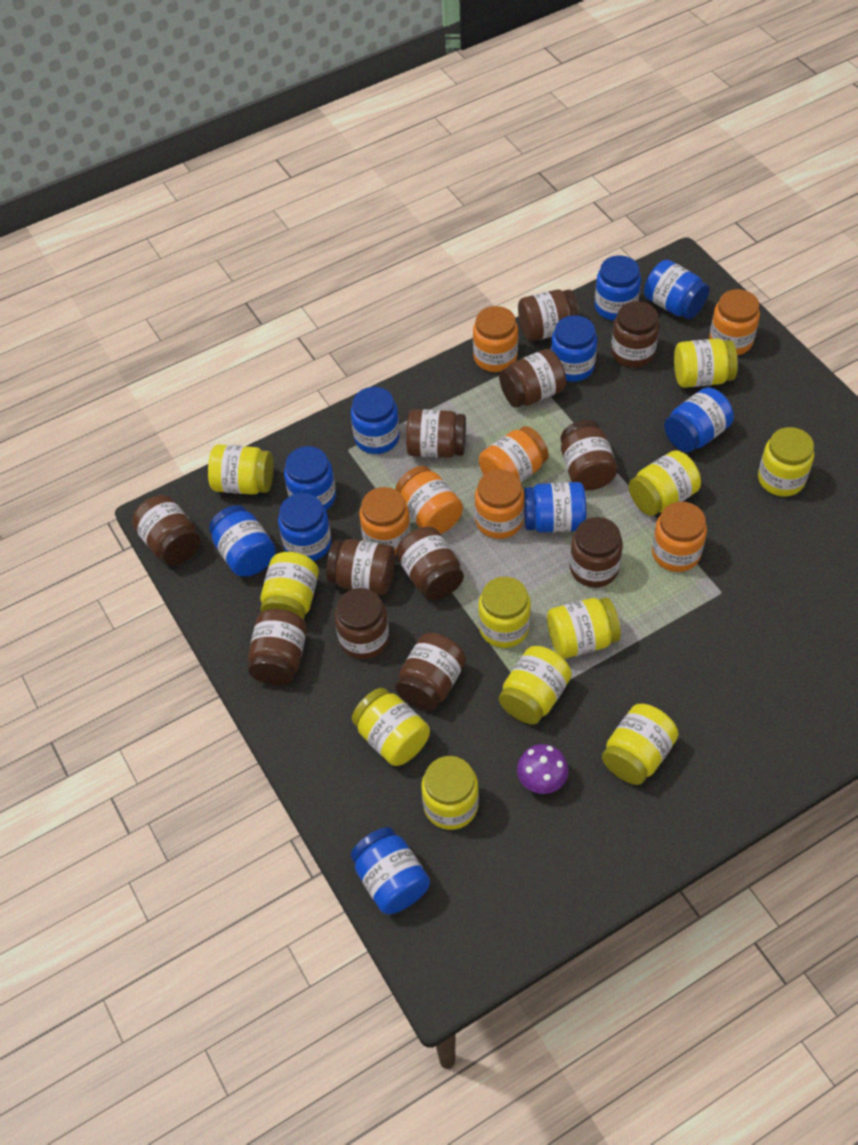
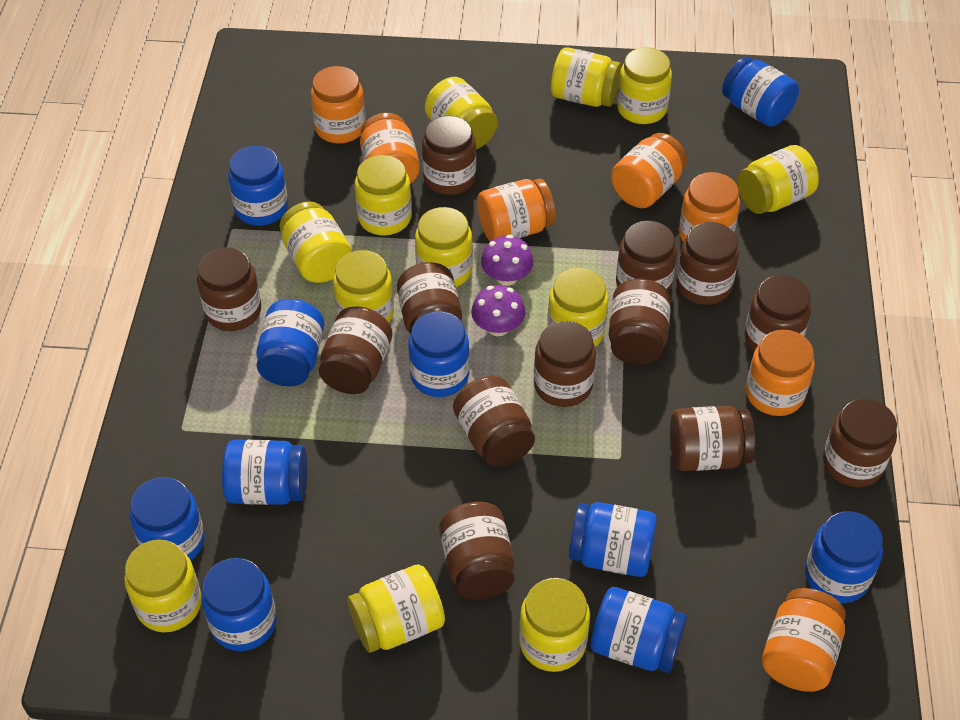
brown jar: [132,495,200,565] [248,609,307,685] [326,539,395,595] [334,588,389,659] [395,633,466,711] [396,527,464,600] [406,409,466,458] [499,349,566,407] [518,290,580,341] [560,420,618,490] [570,517,623,587] [611,301,659,368] = 12 -> [197,247,261,331] [319,307,392,394] [397,262,462,334] [422,116,476,195] [439,502,514,600] [453,376,535,467] [534,321,596,407] [609,278,671,365] [616,221,677,292] [670,406,755,471] [676,222,739,305] [745,275,811,351] [823,399,897,487] = 13
purple mushroom: [517,744,569,794] = 1 -> [471,285,526,336] [481,235,534,286] = 2
yellow jar: [208,444,274,495] [260,552,319,620] [352,688,430,766] [421,756,479,830] [478,577,531,648] [499,646,572,724] [547,597,621,659] [602,704,679,785] [629,450,701,516] [674,338,738,388] [758,427,814,496] = 11 -> [124,540,201,632] [280,202,352,283] [333,250,394,323] [347,564,445,653] [355,155,412,235] [415,207,473,287] [425,77,498,149] [519,578,590,672] [547,268,608,347] [551,47,622,107] [617,47,672,124] [737,145,819,214] = 12

